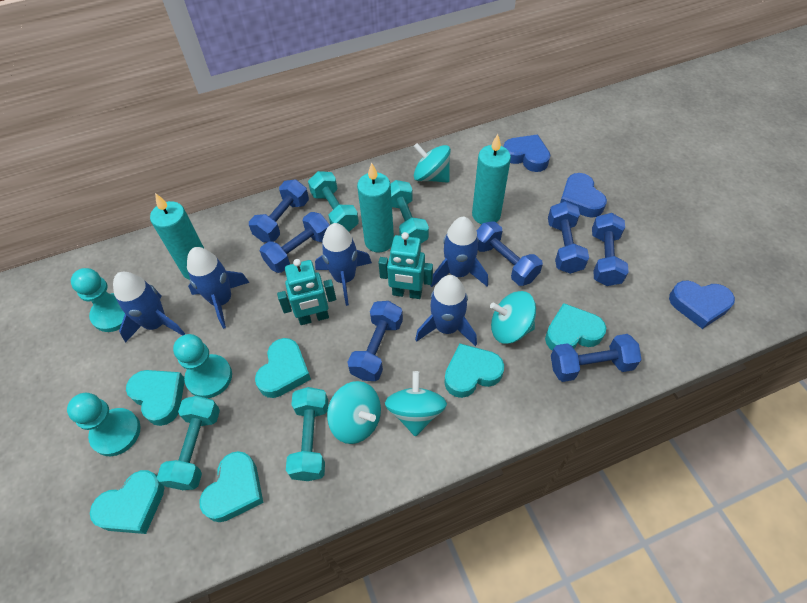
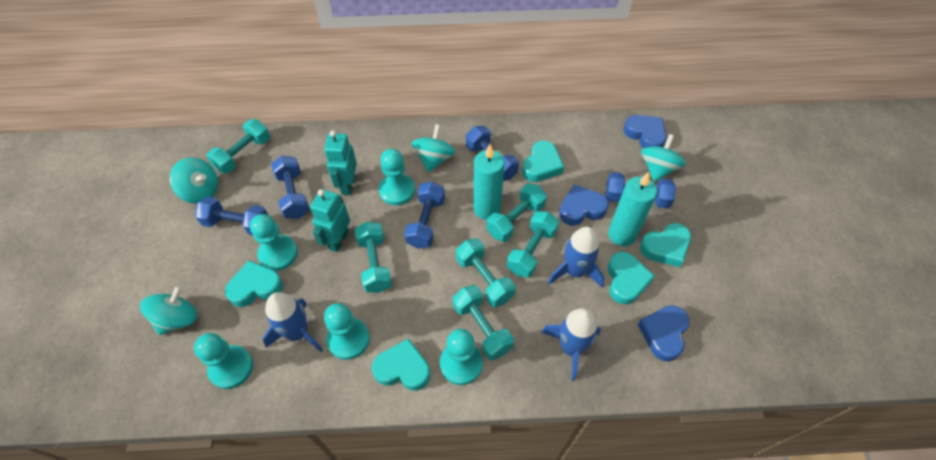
blue dumbbell: [249,179,309,242] [260,212,330,273] [347,301,403,381] [477,221,543,286] [548,201,589,274] [551,334,642,382] [592,213,629,286] = 7 -> [195,196,268,235] [271,156,309,219] [404,181,445,249] [466,126,519,181] [605,172,676,209] = 5
blue rocket: [113,272,185,343] [187,247,250,329] [315,223,372,306] [415,275,477,346] [430,217,488,287] = 5 -> [262,292,323,352] [541,308,601,381] [548,227,604,287] = 3
turquoise candle: [150,193,204,280] [357,163,394,253] [472,134,511,224] = 3 -> [473,144,504,220] [608,172,657,246] = 2
turquoise dumbbell: [157,396,220,490] [286,387,328,481] [308,171,359,232] [391,180,429,243] = 4 -> [207,119,270,174] [354,222,392,293] [453,285,514,360] [456,238,515,307] [486,183,547,242] [507,211,559,278] = 6
turquoise heart: [90,470,164,534] [126,370,185,426] [200,451,263,522] [255,338,311,398] [444,343,504,398] [545,303,606,351] = 6 -> [225,260,283,307] [372,339,430,391] [522,140,564,182] [607,252,655,305] [640,223,691,267] = 5
turquoise pawn: [67,393,141,456] [71,268,125,332] [173,334,232,398] = 3 -> [194,333,253,389] [250,214,298,271] [324,303,370,360] [379,149,415,205] [440,329,483,385] = 5

